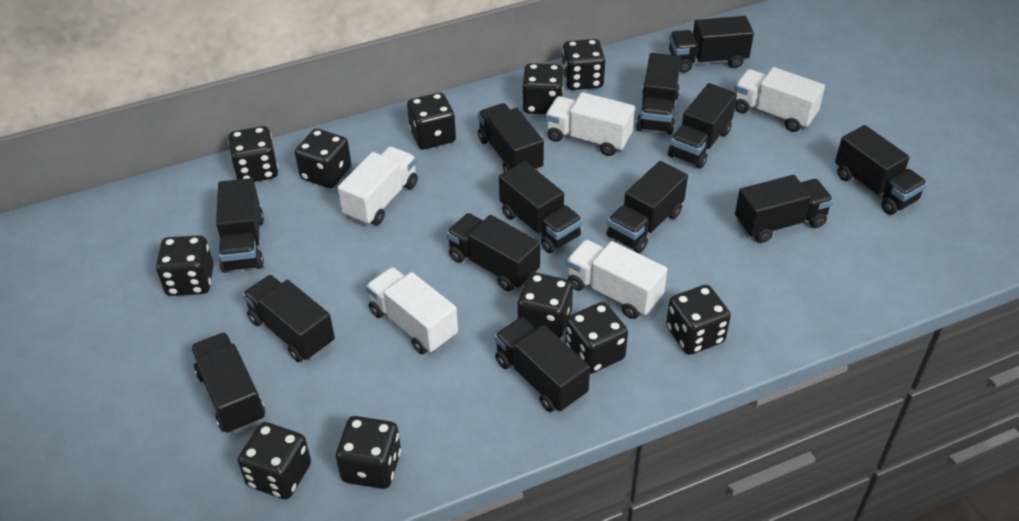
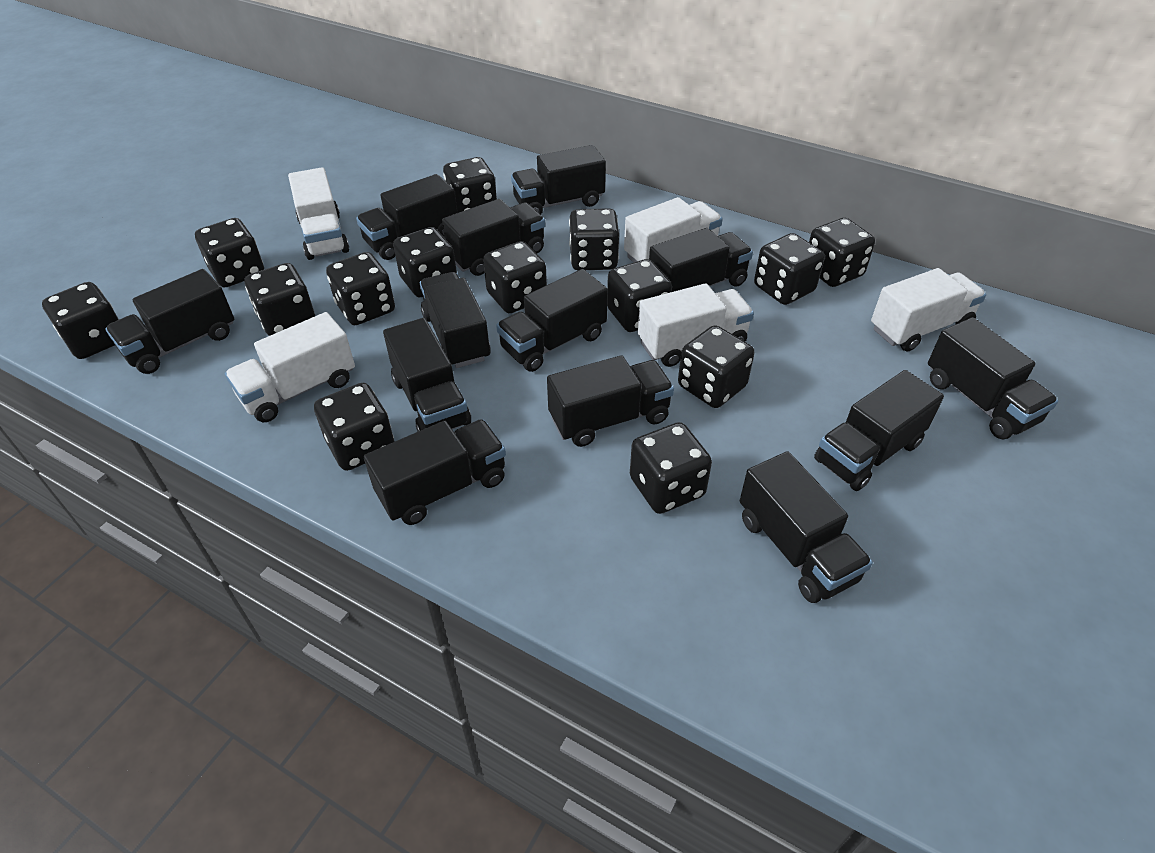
black dice: [156,235,214,296] [228,126,278,182] [238,422,311,499] [295,129,351,188] [336,416,401,489] [407,92,456,149] [517,272,573,338] [522,63,564,114] [562,39,605,90] [565,302,628,374] [666,285,731,355] = 11 -> [42,282,119,359] [195,218,264,287] [245,263,315,336] [314,383,394,471] [326,252,395,325] [393,227,457,297] [443,157,497,213] [483,241,547,313] [569,208,619,270] [607,259,672,332] [630,422,712,514] [678,325,754,408] [754,233,825,305] [809,218,875,287] = 14

